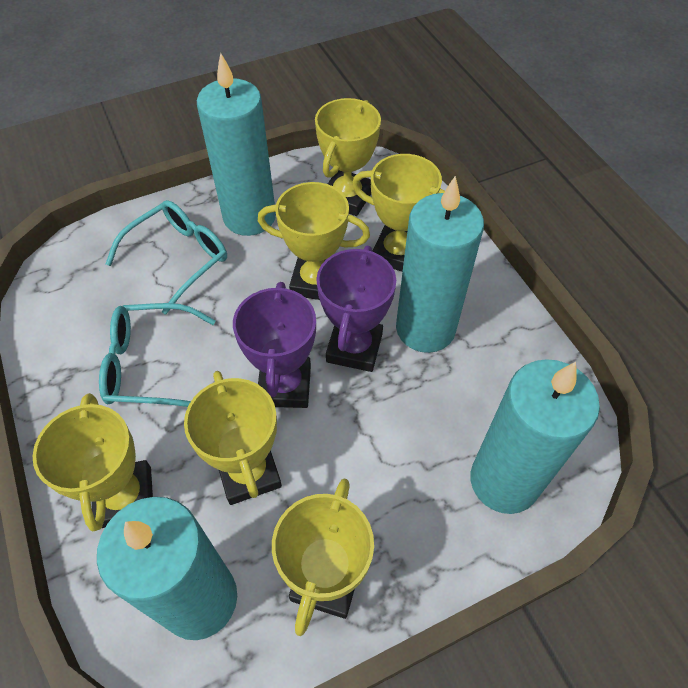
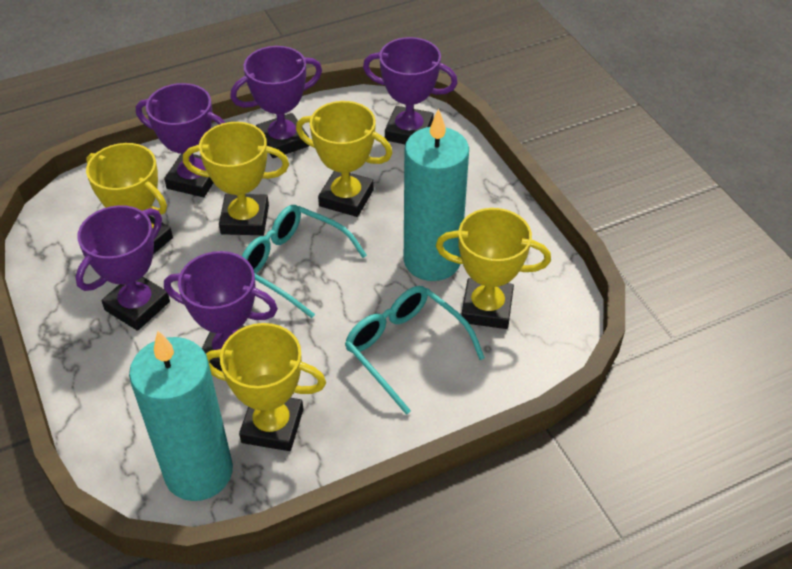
purple trophy: [233,282,316,408] [316,246,396,372] = 2 -> [75,205,170,331] [136,83,225,197] [164,251,278,371] [230,46,322,158] [363,37,458,144] = 5
turquoise candle: [97,497,237,640] [197,53,276,236] [396,176,484,353] [471,359,600,514] = 4 -> [129,331,233,501] [404,109,469,281] = 2
yellow trophy: [33,393,153,531] [184,371,282,505] [258,182,370,300] [272,478,374,636] [315,98,381,216] [352,154,445,272] = 6 -> [86,143,173,255] [183,122,289,235] [206,323,326,451] [296,101,393,217] [436,208,551,329] = 5

